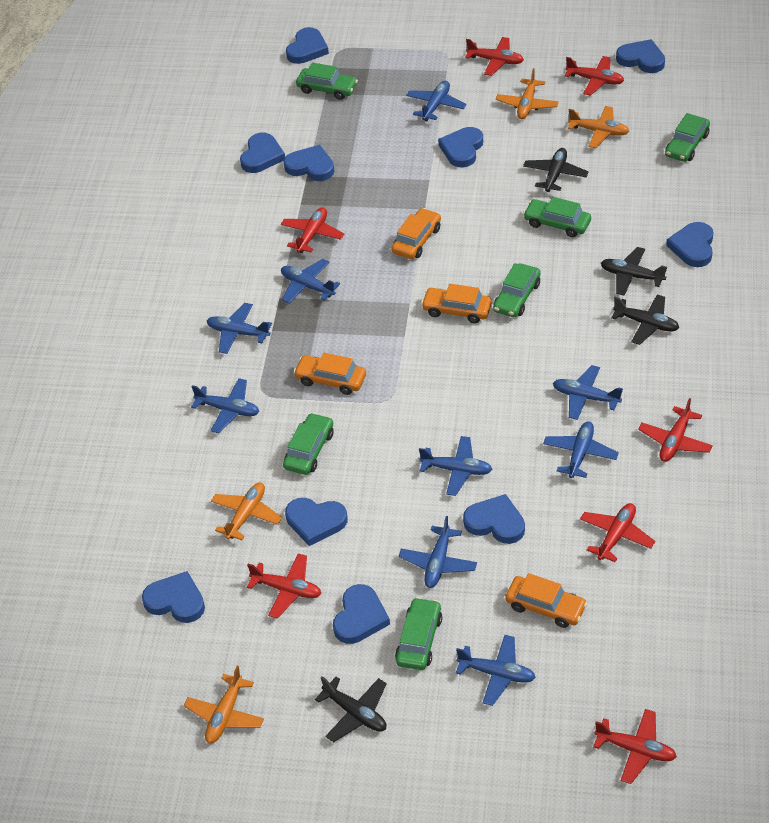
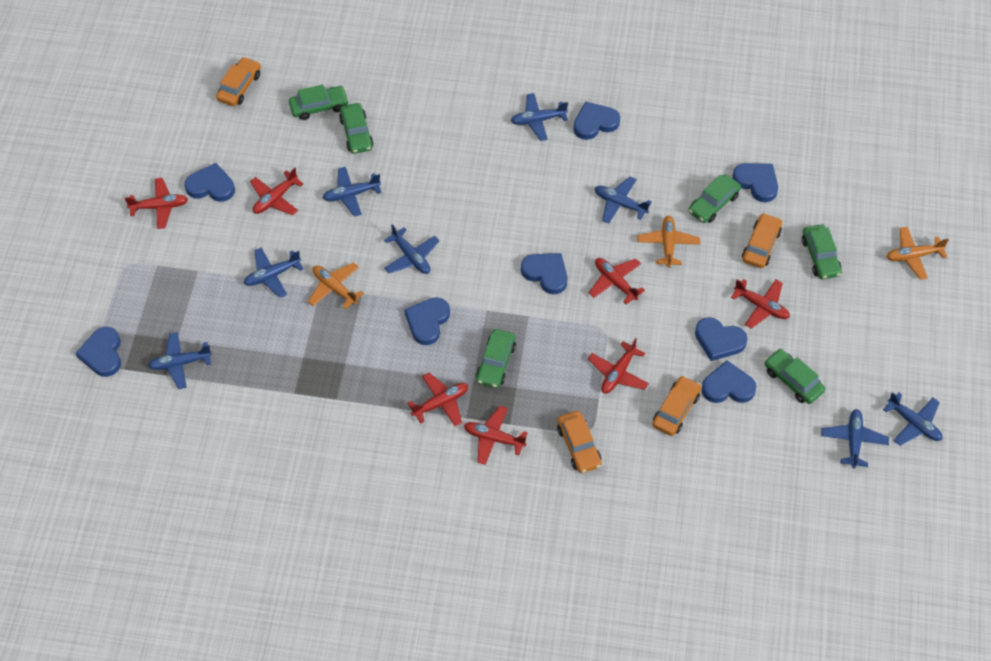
black plane: [315,676,387,742] [523,148,589,192] [601,247,667,296] [611,295,679,345] = 4 -> none = 0
blue heart: [142,571,205,623] [240,133,285,173] [283,145,334,181] [285,498,348,546] [286,27,329,64] [333,584,390,644] [438,127,483,168] [463,494,525,544] [616,39,665,73] [666,222,714,267] = 10 -> [76,327,121,377] [184,163,235,202] [404,297,450,345] [521,253,567,294] [573,102,620,140] [695,317,748,361] [701,361,756,403] [732,163,778,202] = 8
blue plane: [191,378,259,433] [207,303,272,354] [281,259,340,304] [399,516,477,588] [406,81,467,121] [419,436,492,496] [456,635,536,706] [543,421,619,478] [553,365,623,420] = 9 -> [148,332,212,389] [244,247,303,298] [323,167,382,217] [384,224,439,274] [511,93,568,141] [595,176,652,224] [821,409,889,468] [883,392,942,446] = 8
orange plane: [184,666,264,744] [211,482,282,540] [496,68,559,119] [568,106,629,148] = 4 -> [308,262,364,309] [637,216,700,268] [887,227,949,280] = 3

